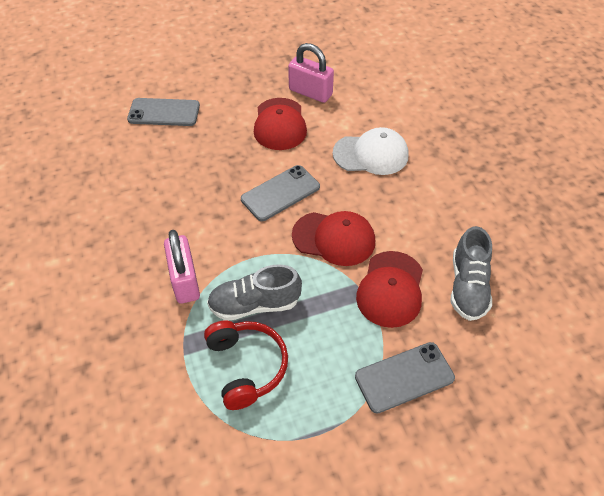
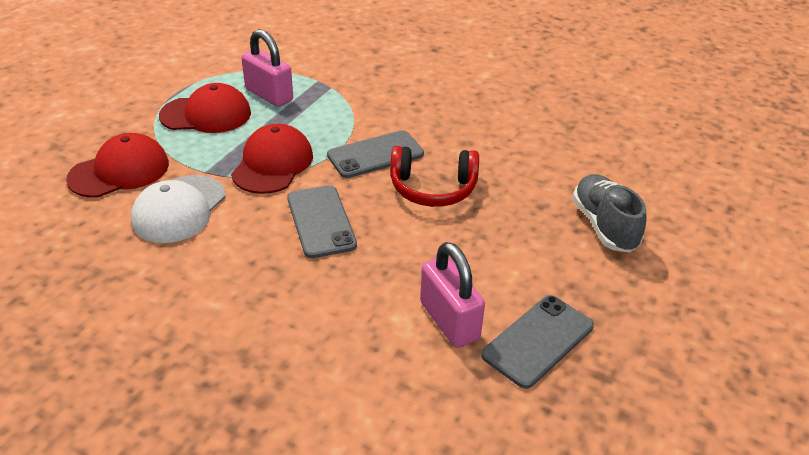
grey shoe: [207,264,302,321] [451,226,492,321] = 2 -> [572,174,646,253] = 1

